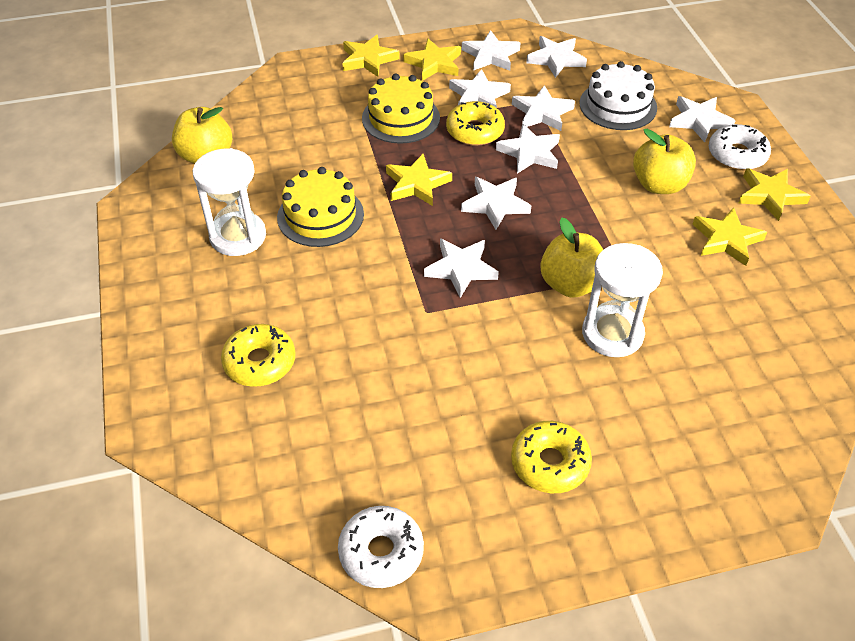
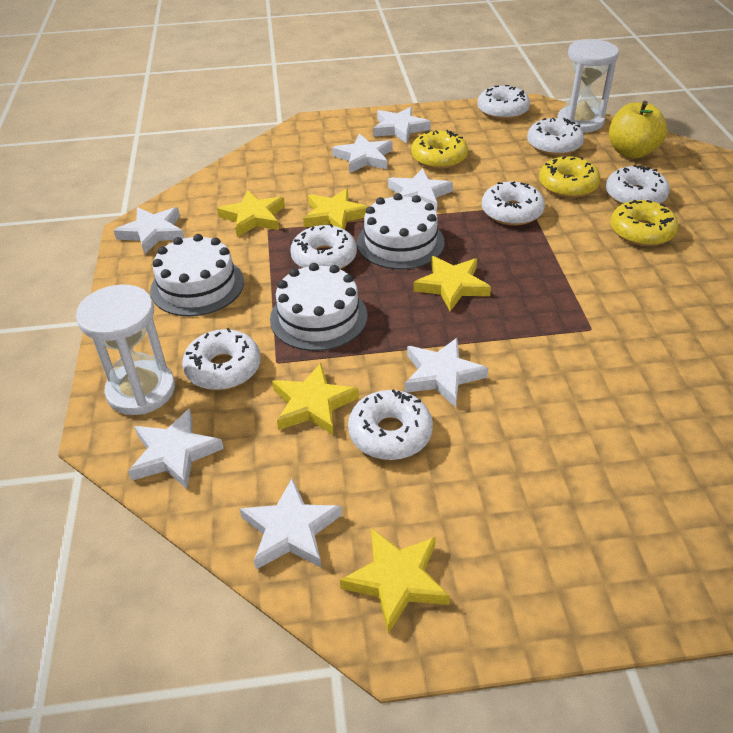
white cake: [580,61,657,130] = 1 -> [150,234,244,316] [270,263,368,351] [357,193,445,269] = 3
white donut: [338,506,424,588] [709,124,771,170] = 2 -> [182,328,261,390] [290,224,357,269] [348,389,433,460] [477,85,530,120] [482,181,545,226] [527,118,584,156] [606,165,670,204] = 7
white star: [424,238,499,298] [449,69,511,108] [461,177,531,230] [462,30,521,71] [496,124,560,174] [512,85,575,131] [526,36,587,78] [669,96,736,142] = 8 -> [114,207,184,255] [128,408,224,489] [240,478,342,569] [332,133,393,173] [373,107,431,143] [388,168,453,212] [404,338,488,408] = 7
yellow apple: [172,107,232,164] [540,218,603,298] [633,129,696,194] = 3 -> [609,101,667,158] = 1
yellow cake: [277,167,364,247] [362,74,440,144] = 2 -> none = 0

